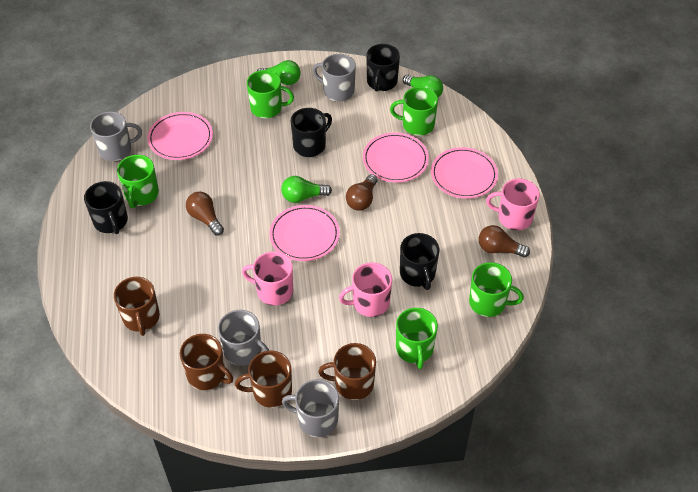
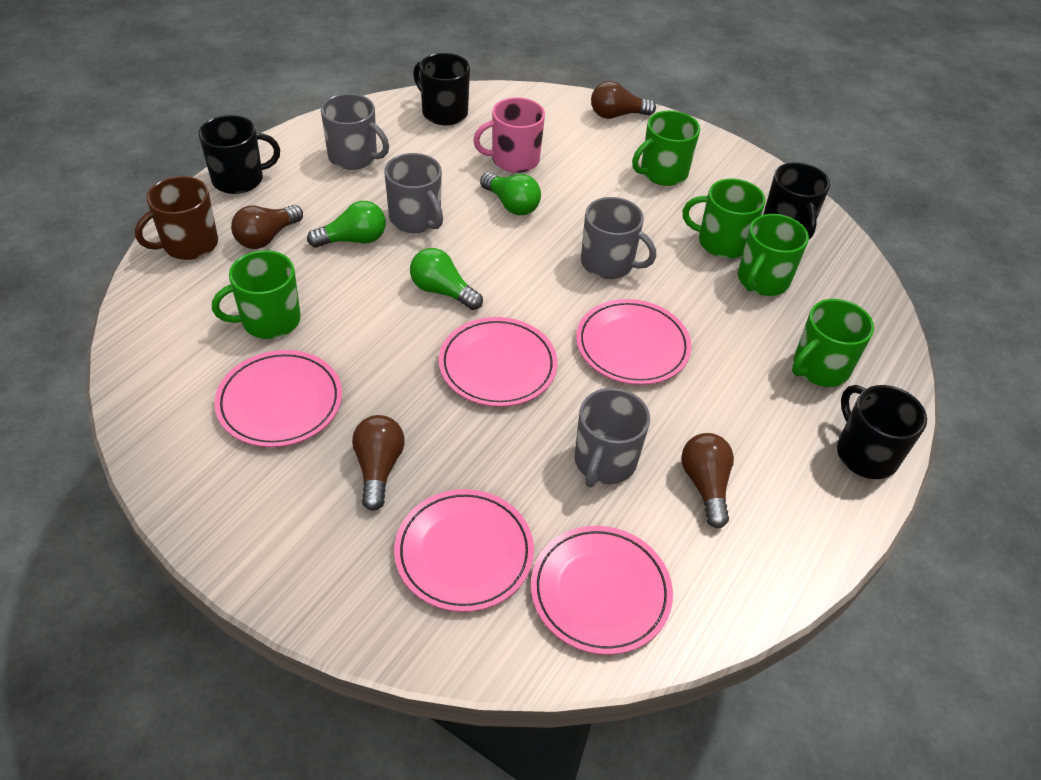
brown light bulb: [186,192,224,236] [346,174,378,211] [479,225,530,257] = 3 -> [231,205,303,249] [352,415,405,511] [591,81,656,119] [681,433,734,528] = 4
brown mug: [114,277,160,336] [180,334,233,390] [235,351,292,408] [318,343,376,400] = 4 -> [135,176,218,260] = 1
pink mug: [242,251,293,306] [339,262,392,317] [486,178,540,230] = 3 -> [473,97,545,173] = 1
pink plate: [148,112,213,160] [269,205,340,261] [363,133,429,182] [431,147,498,199] = 4 -> [214,350,342,447] [394,489,534,612] [439,317,557,407] [531,526,673,655] [576,299,692,385] = 5

